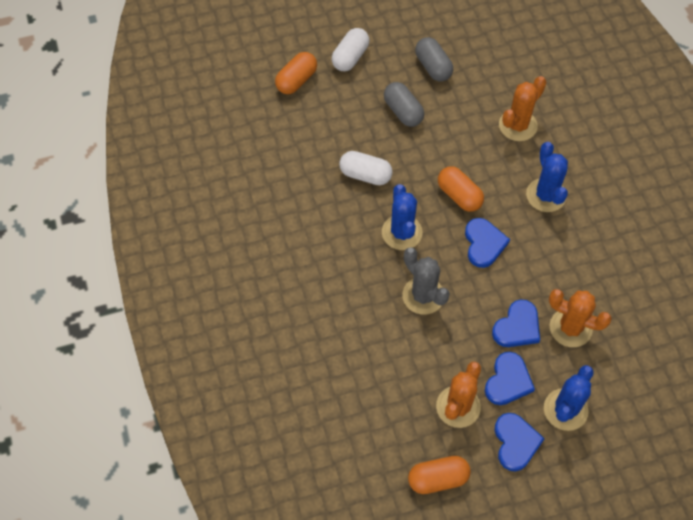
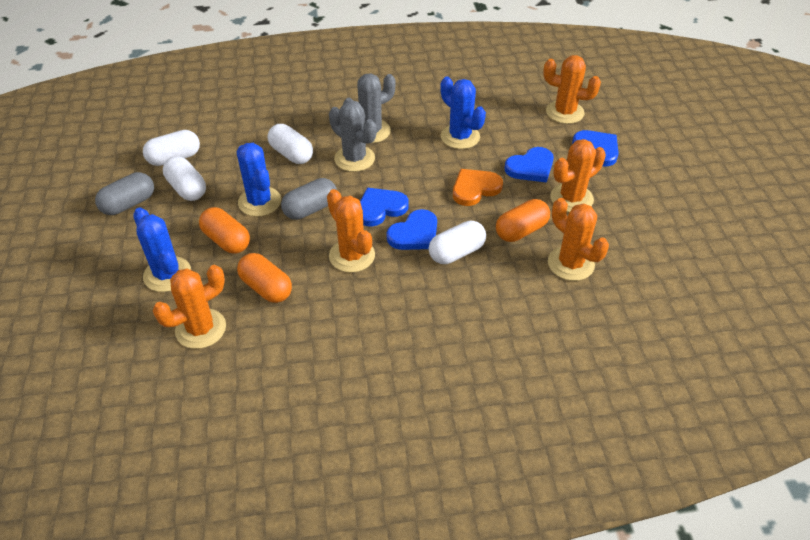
grey cactus: [402,248,450,315] = 1 -> [329,100,377,172] [343,74,396,143] = 2
orange cactus: [436,362,481,428] [499,76,547,141] [549,289,612,347] = 3 -> [153,265,226,349] [327,189,375,273] [543,55,601,124] [548,198,609,281] [550,139,606,212] = 5
orange heart: none = 0 -> [453,169,503,206] = 1
white capsule: [332,28,369,71] [339,151,393,185] = 2 -> [143,130,200,166] [163,156,206,201] [268,124,313,164] [429,221,486,264] = 4

